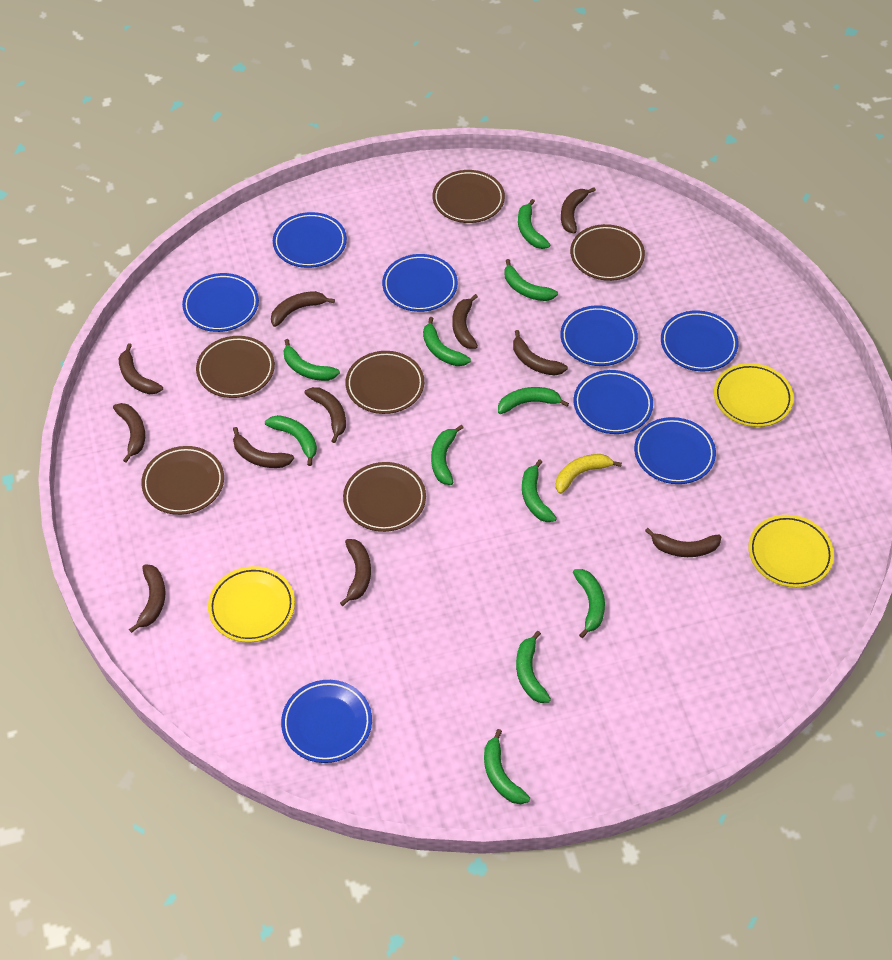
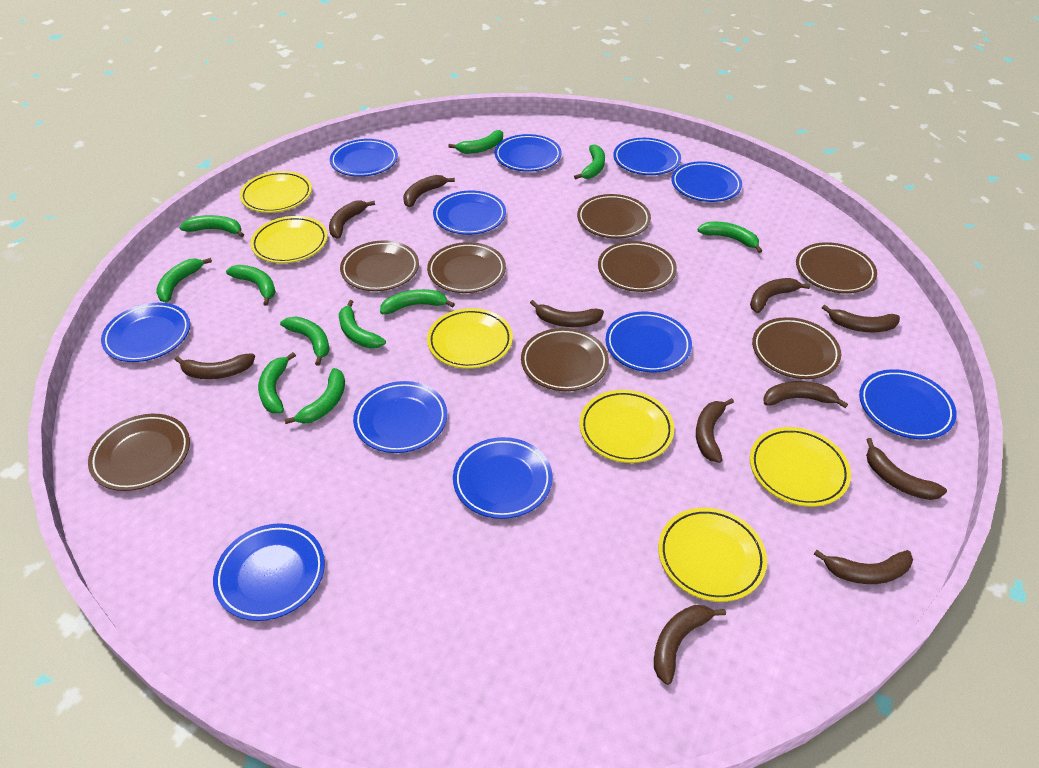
blue plate: [182,273,259,332] [273,212,347,268] [281,680,372,763] [382,254,458,312] [560,306,638,366] [574,370,653,434] [634,417,716,484] [661,310,739,371] = 8 -> [101,303,190,362] [213,523,325,621] [330,139,398,177] [353,381,447,453] [433,191,506,235] [453,437,553,519] [495,134,562,171] [605,312,692,372] [613,138,681,175] [671,161,742,202] [859,369,957,439] = 11
brown plate: [141,446,224,515] [196,336,275,398] [343,462,426,532] [345,351,424,414] [433,170,505,223] [570,224,645,281] = 6 -> [88,414,190,491] [340,240,419,291] [427,242,506,293] [521,328,609,391] [577,194,651,239] [598,241,677,292] [752,317,841,379] [796,242,877,293] = 8
yellow banana: [556,454,622,494] = 1 -> none = 0
yellow plate: [208,566,295,643] [714,363,794,427] [748,515,834,588] = 3 -> [240,171,312,213] [250,216,328,263] [427,308,513,369] [579,390,674,463] [658,508,767,602] [750,427,851,507] = 6

